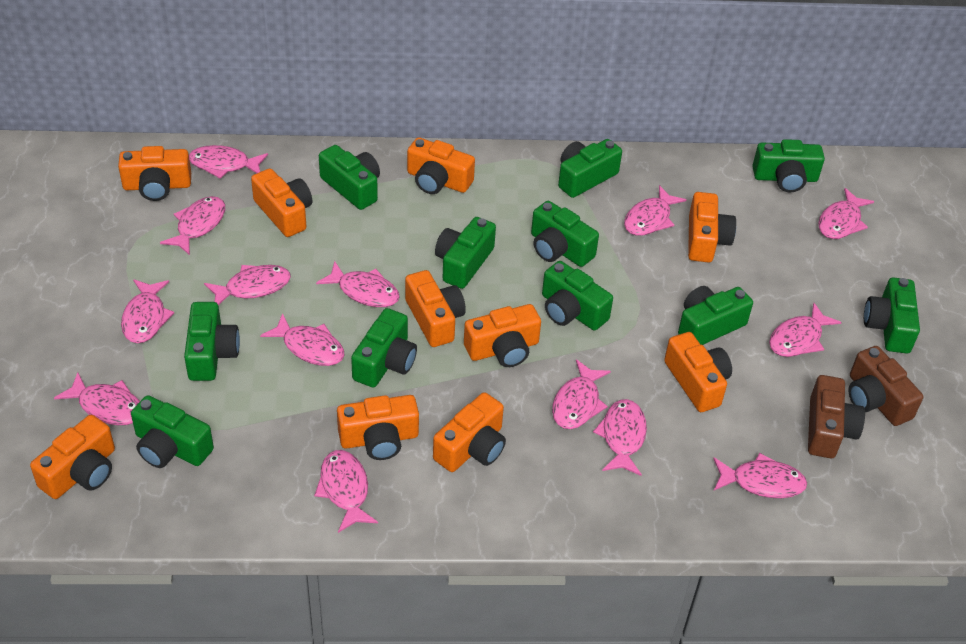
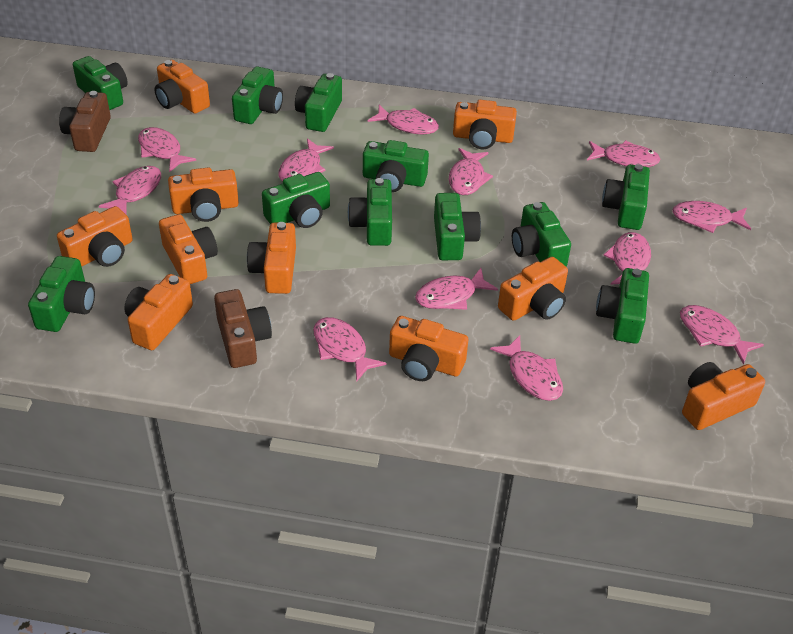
pink fish: [54,372,140,425] [121,279,174,343] [160,196,225,255] [189,145,268,179] [204,265,291,305] [260,313,345,366] [314,450,378,533] [316,261,400,307] [552,359,611,429] [593,399,647,476] [624,185,686,236] [713,453,807,498] [769,303,842,357] [818,188,874,239] = 14 -> [99,166,161,214] [138,127,196,172] [278,138,334,181] [313,317,387,381] [368,105,439,134] [415,268,498,310] [449,148,493,195] [490,335,563,401] [587,140,661,167] [603,232,651,284] [672,201,751,233] [680,305,764,365] = 12

